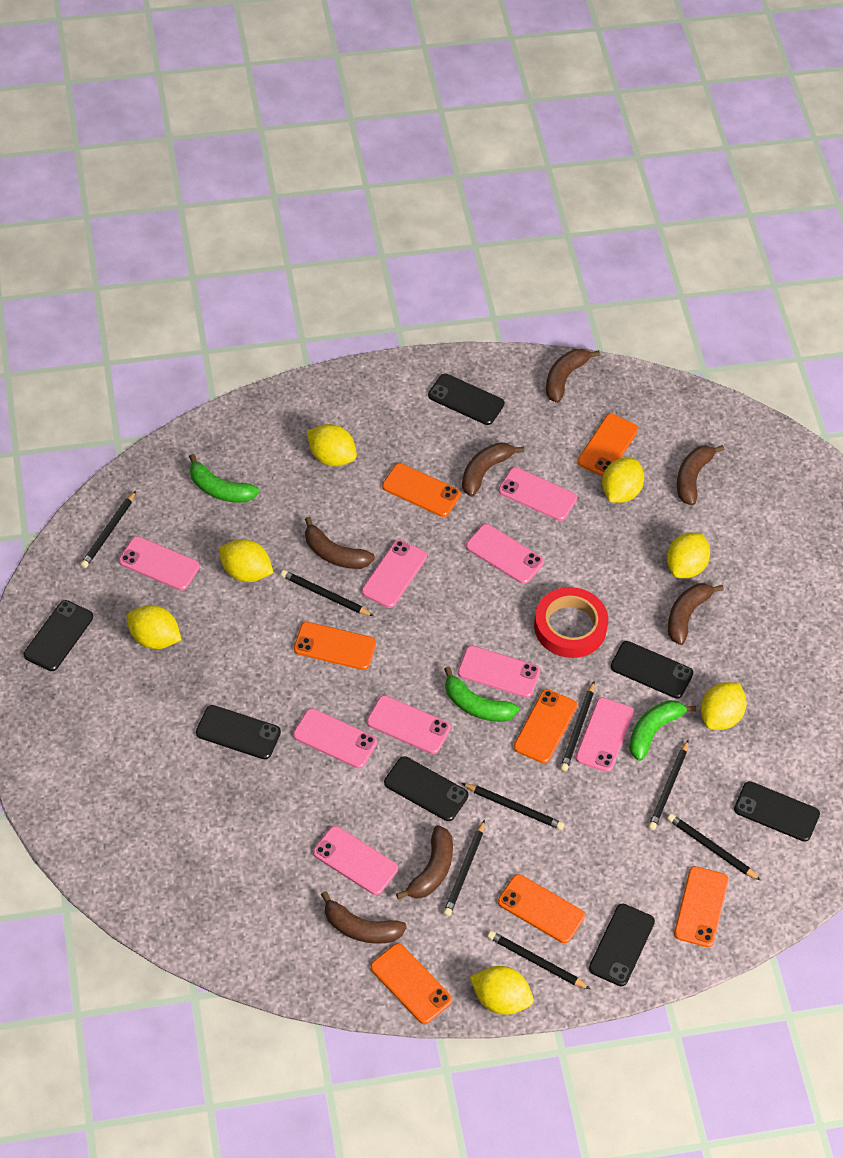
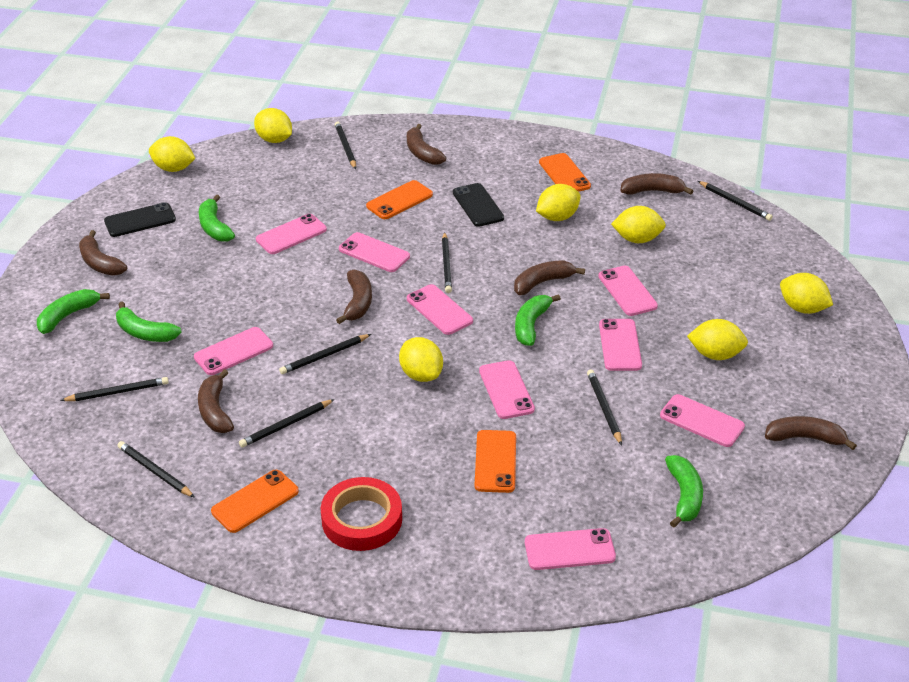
black phone: [24,600,93,671] [196,705,281,759] [384,756,469,821] [428,373,504,425] [589,904,655,986] [611,641,693,699] [734,781,820,842] = 7 -> [104,202,176,237] [453,183,504,227] = 2
green banana: [189,454,259,503] [444,667,519,722] [629,700,696,761] = 3 -> [37,289,110,334] [116,301,182,342] [199,195,235,242] [515,294,561,346] [665,455,703,527] = 5
orange phone: [294,622,376,670] [370,943,452,1024] [382,463,461,517] [498,874,585,943] [514,689,577,763] [577,414,638,477] [674,866,729,947] = 7 -> [211,470,299,533] [366,180,433,219] [475,430,516,493] [539,153,591,192] = 4

